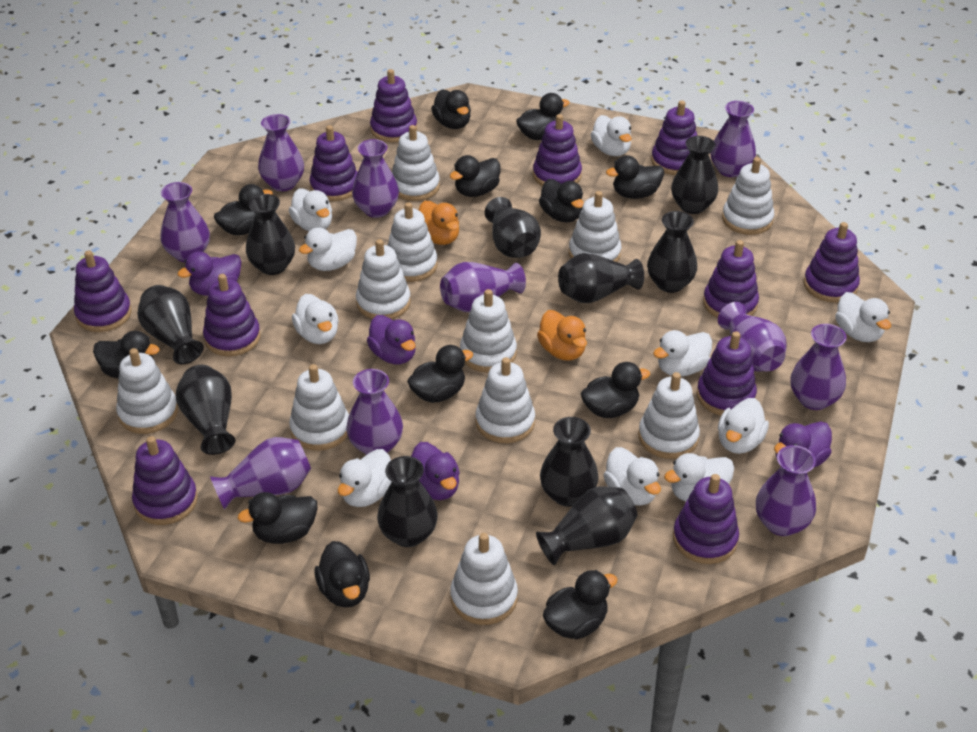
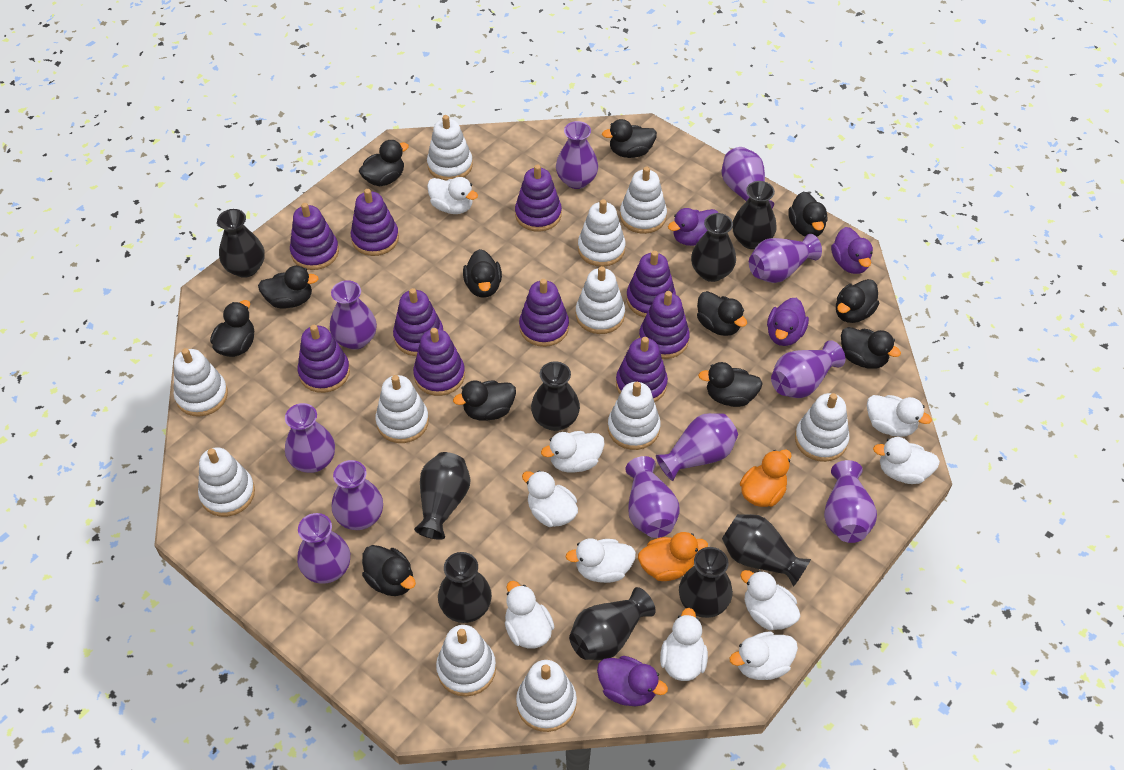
black vase: [138,285,204,365] [176,365,235,455] [246,194,295,275] [377,456,438,547] [485,197,541,258] [536,486,637,565] [540,417,599,507] [558,253,644,303] [647,211,697,293] [671,136,718,214] = 10 -> [217,209,265,278] [414,452,471,540] [438,552,492,623] [531,361,580,431] [569,587,656,660] [679,547,733,618] [691,213,736,282] [722,514,811,587] [732,181,777,249] = 9
purple stacking toy: [74,250,131,332] [132,436,198,525] [203,274,261,356] [310,125,358,201] [370,69,417,142] [533,114,582,186] [651,100,697,175] [673,474,739,564] [697,331,757,415] [703,240,759,318] [804,222,860,303] = 11 -> [290,203,339,270] [298,325,350,393] [351,189,399,256] [393,288,443,356] [413,328,465,396] [515,164,562,232] [519,279,569,347] [616,337,668,402] [626,251,676,318] [639,291,690,359] = 10
purple vase: [160,182,210,262] [210,437,311,509] [258,114,304,191] [346,369,403,455] [352,139,399,218] [440,262,526,312] [710,101,756,177] [718,302,787,372] [756,445,816,536] [790,324,847,410] = 10 -> [285,403,335,473] [297,513,350,584] [330,280,377,350] [332,460,383,530] [556,121,598,189] [625,456,680,538] [656,413,738,481] [722,147,774,208] [749,234,822,283] [771,340,845,398] [824,460,877,543] = 11

